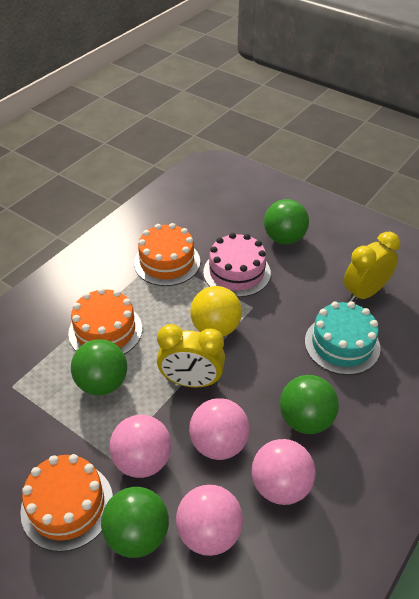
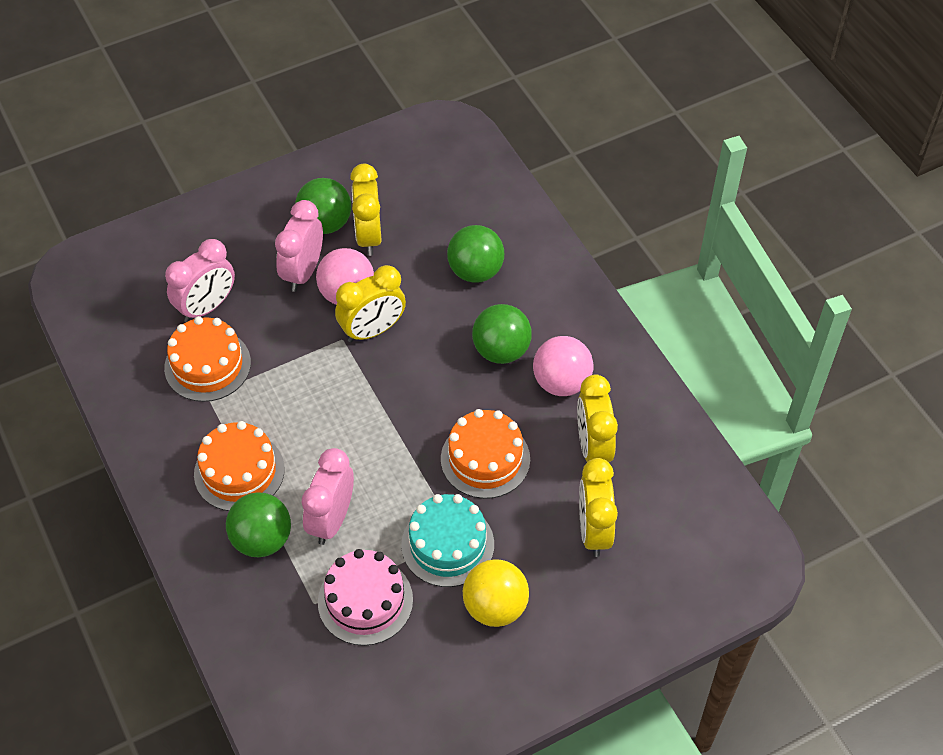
pink ball: [109,415,171,478] [176,485,243,556] [189,398,250,460] [251,439,316,505] = 4 -> [316,248,374,305] [533,336,593,396] = 2
pink clock: none = 0 -> [165,239,235,322] [275,200,323,292] [302,448,354,545] = 3
yellow clock: [157,324,225,387] [344,232,400,302] = 2 -> [335,265,406,342] [350,164,382,256] [577,375,618,462] [579,458,618,557] = 4

